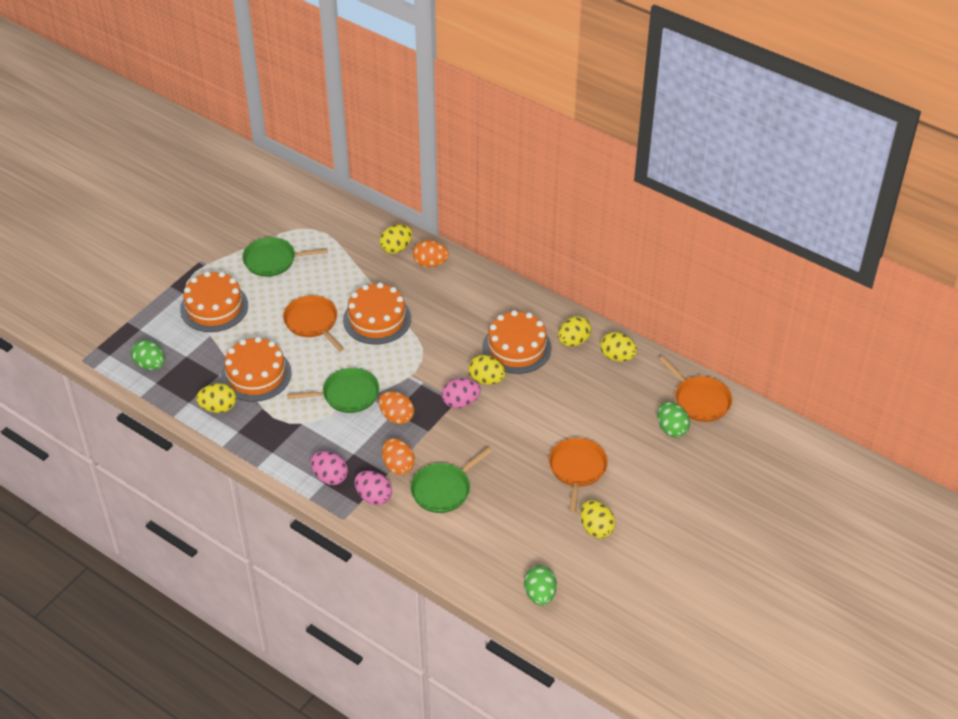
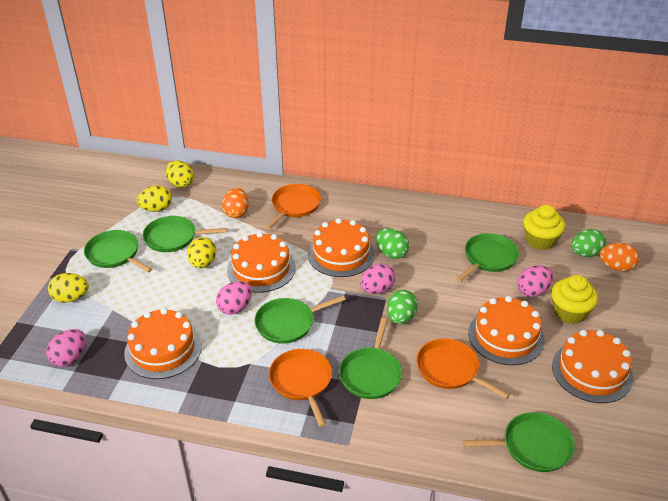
green pan: [242,237,328,277] [287,368,380,413] [410,448,492,513] = 3 -> [84,230,152,273] [143,216,228,252] [254,295,346,344] [339,318,402,399] [456,233,519,282] [463,412,575,472] = 6
orange cake: [180,271,248,332] [221,337,292,402] [343,282,411,344] [482,310,552,374] = 4 -> [124,308,202,379] [227,232,295,293] [308,218,375,277] [468,296,544,365] [552,330,633,403] = 5
orange egg: [379,391,414,424] [382,438,415,475] [413,240,449,267] = 3 -> [222,188,249,218] [600,243,639,271] = 2
pink egg: [310,451,348,485] [354,471,392,506] [442,378,481,408] = 3 -> [46,329,86,367] [216,281,252,315] [360,263,395,294] [517,265,553,297] = 4
yellow cupcake: none = 0 -> [523,205,565,250] [551,275,598,324] = 2
yellow egg: [196,383,236,413] [379,224,413,254] [468,355,506,385] [558,316,591,347] [580,500,615,539] [600,332,637,362] = 6 -> [48,273,89,303] [137,185,172,212] [166,161,194,188] [187,237,216,269] = 4

